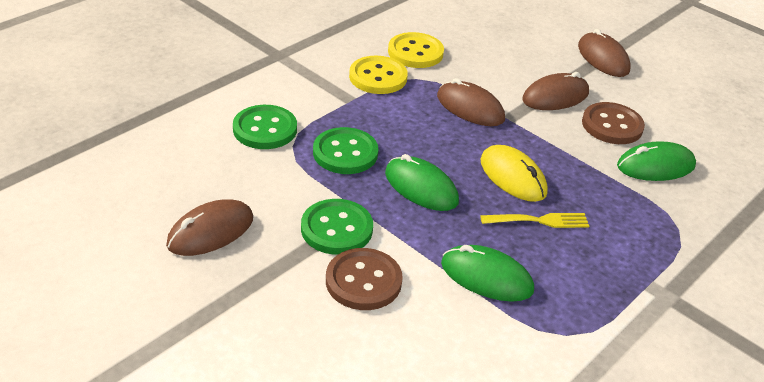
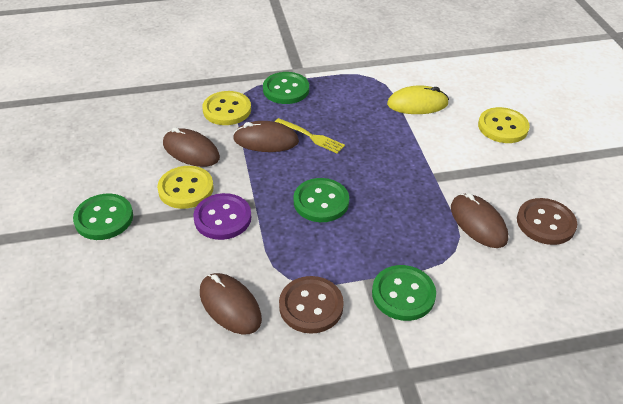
green button: [233,105,297,149] [301,199,373,255] [313,127,379,174] = 3 -> [73,193,133,240] [263,72,309,104] [294,178,349,222] [372,265,436,321] = 4
green mouse: [385,154,459,211] [441,245,534,302] [617,141,696,181] = 3 -> none = 0
purple button: none = 0 -> [193,193,251,240] = 1
yellow button: [349,56,408,94] [388,32,444,68] = 2 -> [157,166,214,209] [202,91,251,125] [478,107,530,143] = 3

